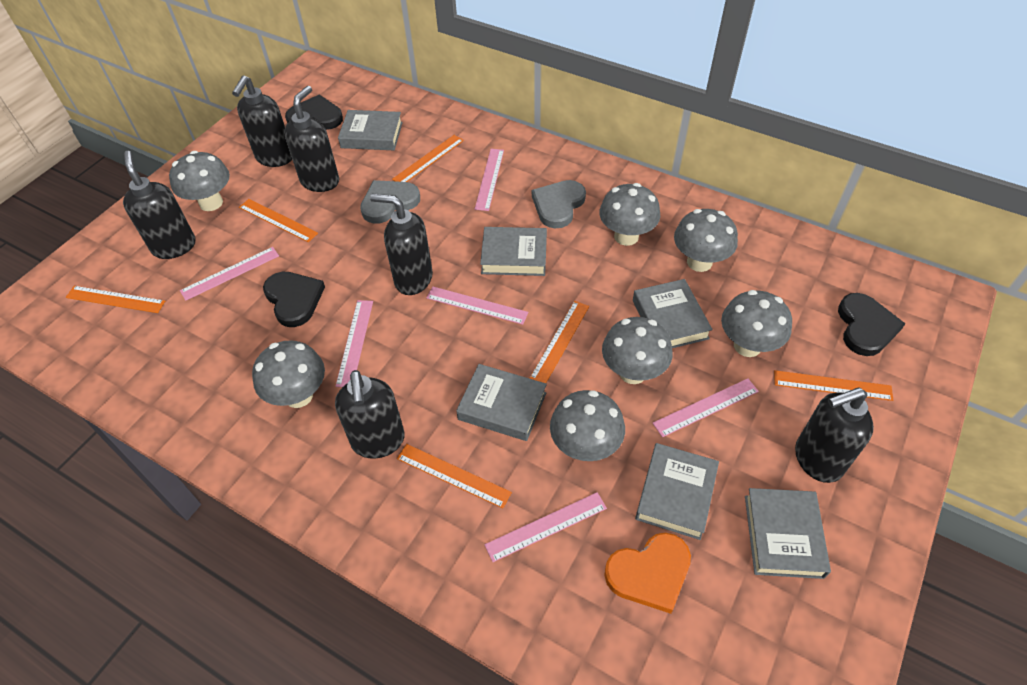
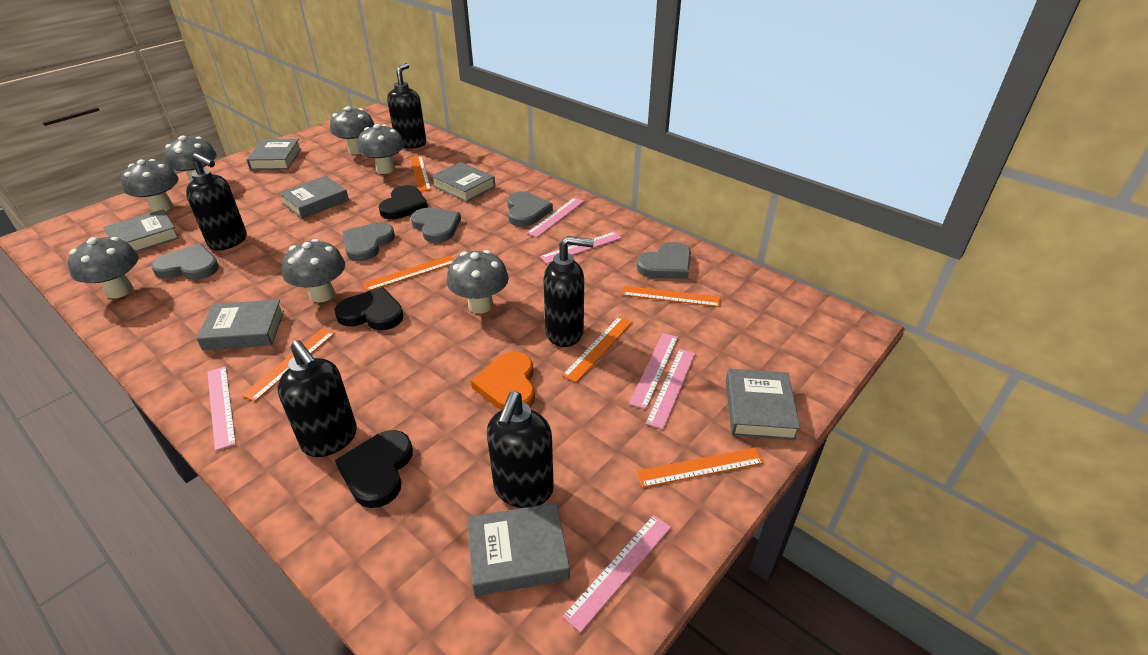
black soap dispenser: [123,151,195,259] [232,75,292,167] [284,86,339,192] [335,370,405,459] [370,194,433,295] [795,388,874,483] = 6 -> [186,153,247,251] [278,340,357,457] [387,63,426,149] [487,392,554,508] [543,236,594,347] = 5
grey book: [338,110,403,150] [456,364,547,441] [480,227,547,276] [633,279,713,348] [635,443,719,540] [745,488,831,579] = 6 -> [103,209,179,252] [196,300,284,350] [247,139,302,170] [279,176,349,219] [431,162,495,202] [467,503,570,596] [726,369,800,440] = 7
grey heart: [360,180,420,224] [532,180,586,228] = 2 -> [151,243,219,280] [342,222,395,261] [411,208,461,243] [507,191,553,227] [637,242,691,279] = 5

